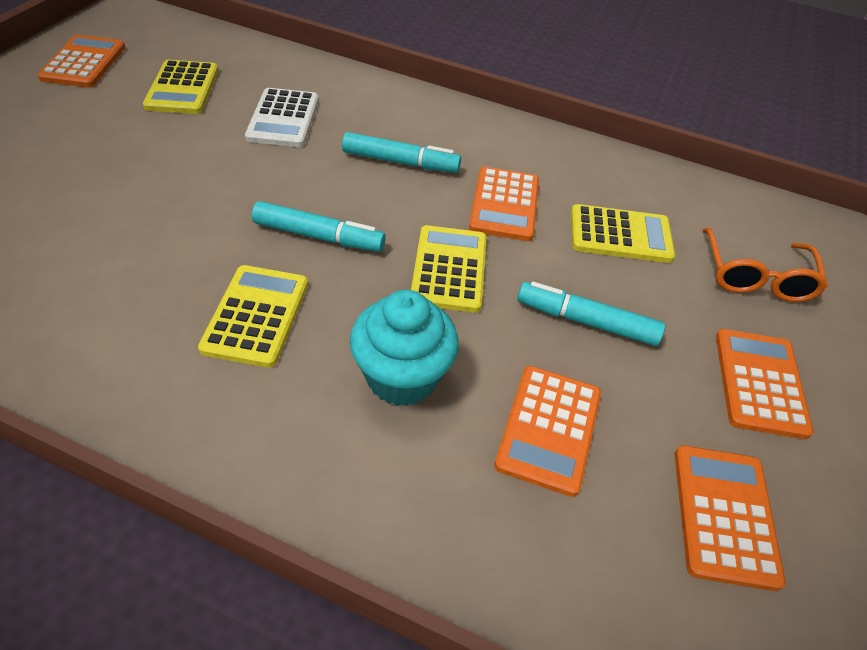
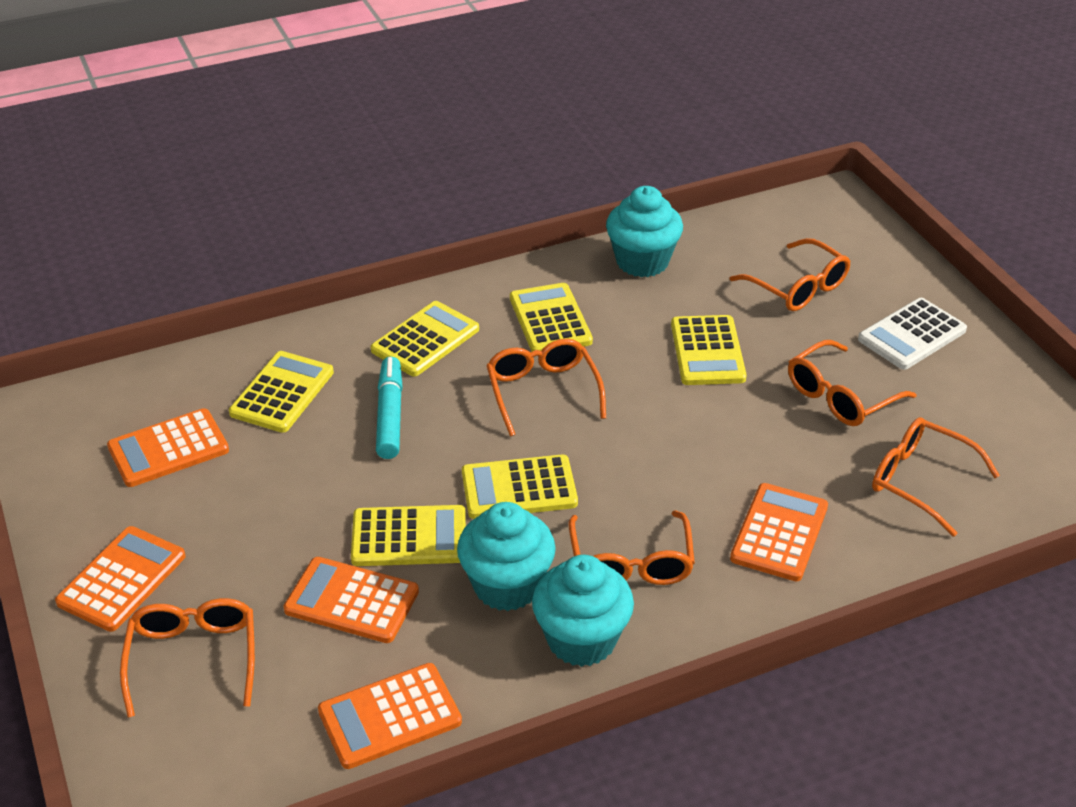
orange glasses: [702,228,828,302] = 1 -> [120,598,255,717] [486,339,606,436] [569,510,695,585] [729,238,850,311] [788,340,916,426] [872,417,1000,537] = 6
turquoise cupcake: [350,290,459,406] = 1 -> [457,502,556,611] [532,555,634,667] [606,186,683,277] = 3
turquoise marker: [252,201,386,252] [342,132,461,173] [517,282,665,346] = 3 -> [376,357,403,459] = 1
yellow calculator: [143,60,219,114] [198,265,308,368] [411,225,487,313] [571,204,675,263] = 4 -> [229,351,334,433] [351,505,466,566] [371,301,479,377] [462,455,578,519] [510,283,593,352] [671,315,747,385] = 6

